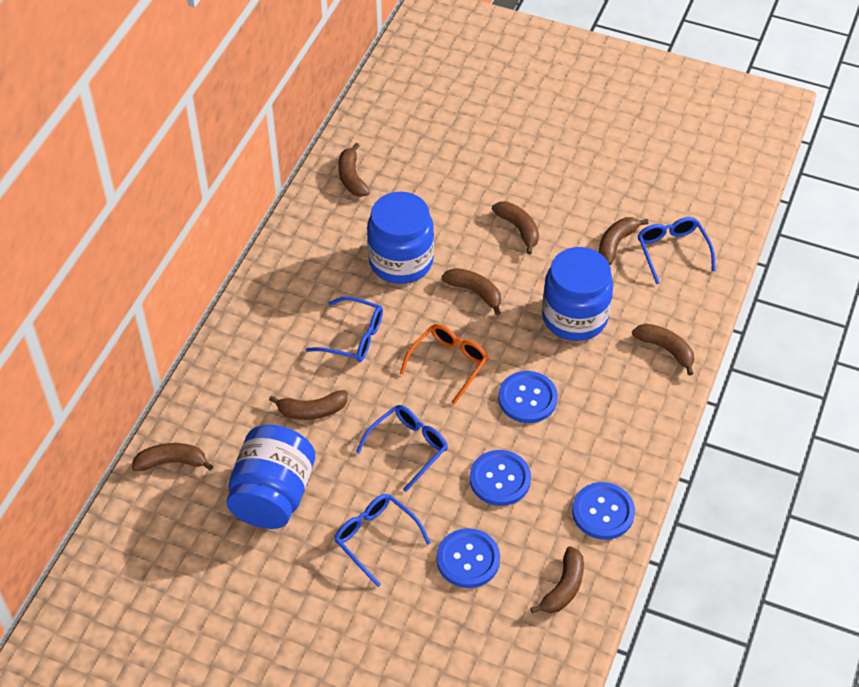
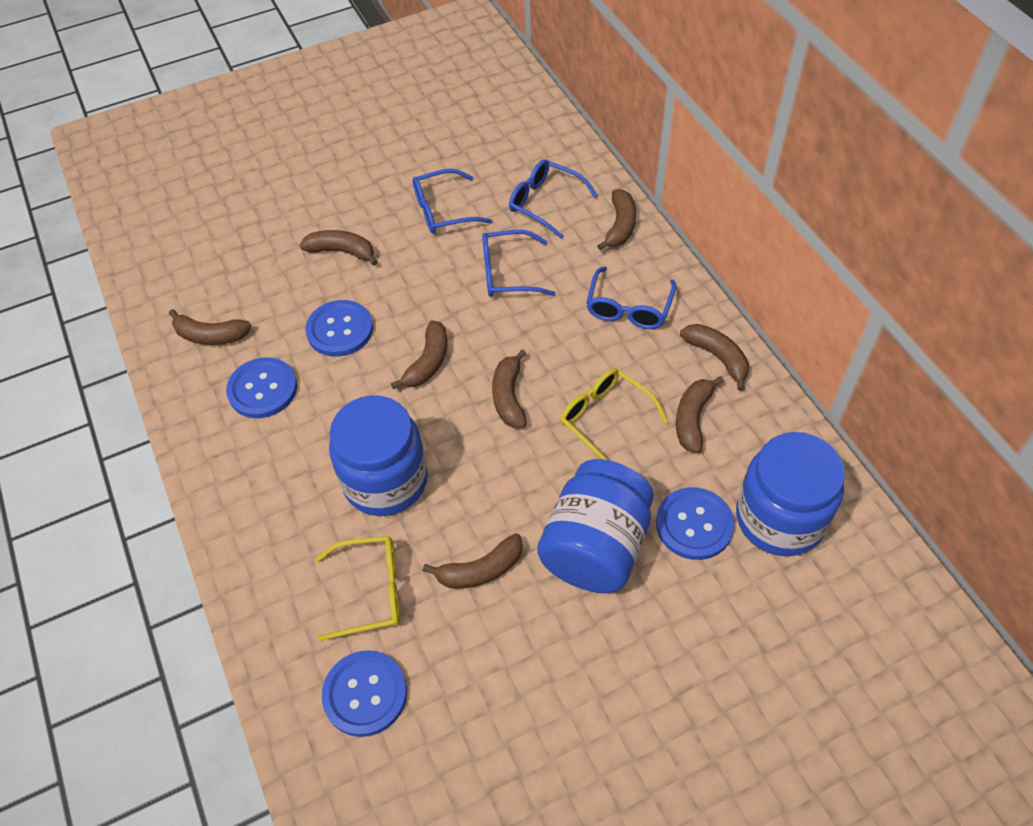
orange glasses: [400,324,488,405] = 1 -> none = 0
yellow glasses: none = 0 -> [315,536,400,641] [560,368,668,460] = 2

